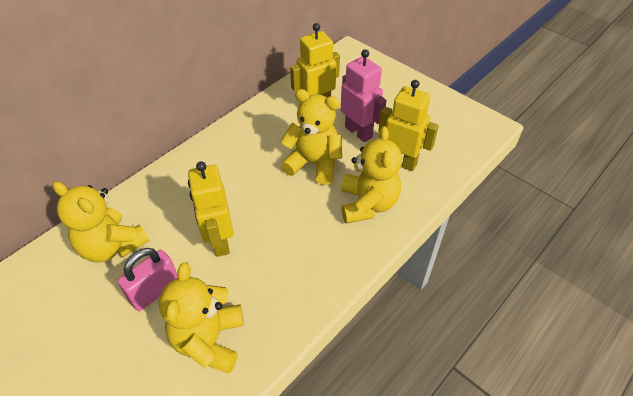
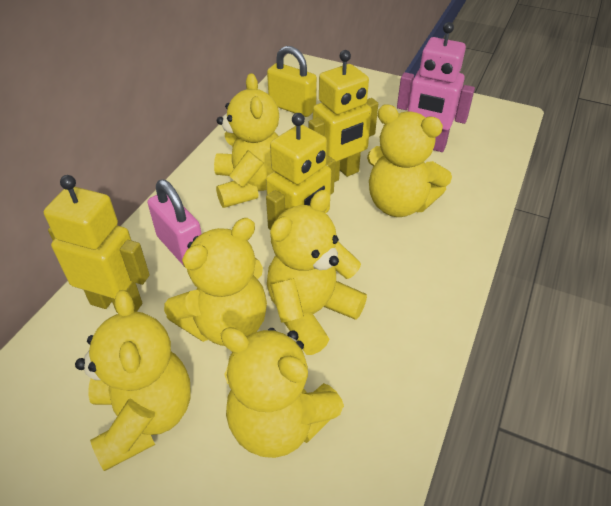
yellow padlock: none = 0 -> [267,46,317,117] = 1
yellow teddy bear: [53,181,149,263] [159,262,244,374] [280,89,342,185] [341,126,402,224] = 4 -> [75,290,190,471] [164,218,267,346] [214,73,279,208] [220,327,344,458] [267,190,367,355] [367,104,452,217] = 6

